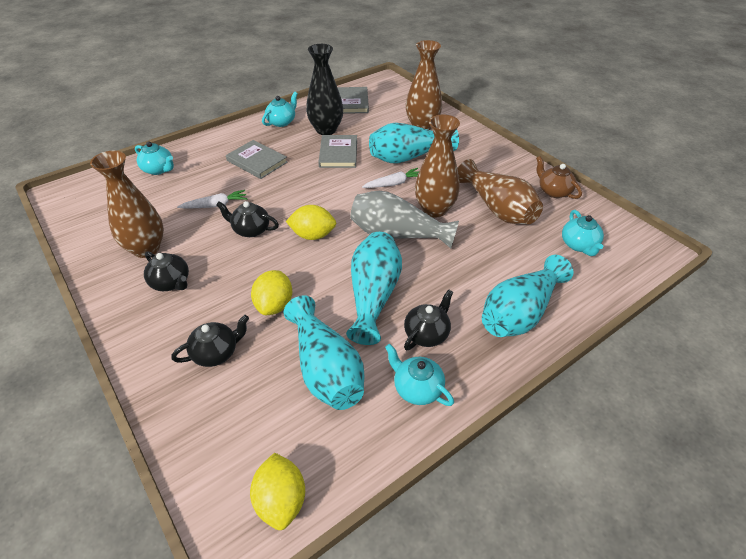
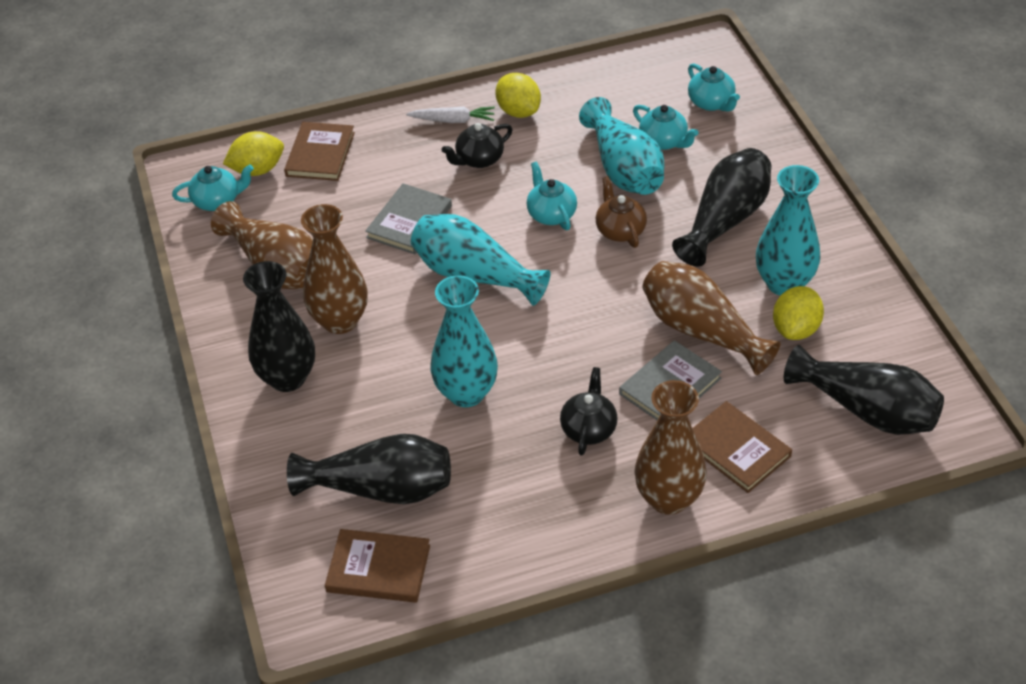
black teapot: [144,251,189,291] [171,315,249,367] [216,201,279,237] [404,290,453,350] = 4 -> [442,123,513,168] [560,367,617,456] = 2
black vase: [306,44,343,135] = 1 -> [243,261,315,392] [287,434,451,504] [672,148,771,267] [784,345,944,435] = 4
brown book: none = 0 -> [284,122,355,181] [325,529,430,603] [693,401,792,493] = 3
grey book: [226,140,287,179] [318,135,357,168] [337,87,369,114] = 3 -> [365,183,452,254] [619,340,722,420] = 2
grey vase: [350,191,459,249] = 1 -> none = 0
white carrot: [177,190,247,209] [362,168,419,188] = 2 -> [406,106,495,123] = 1

